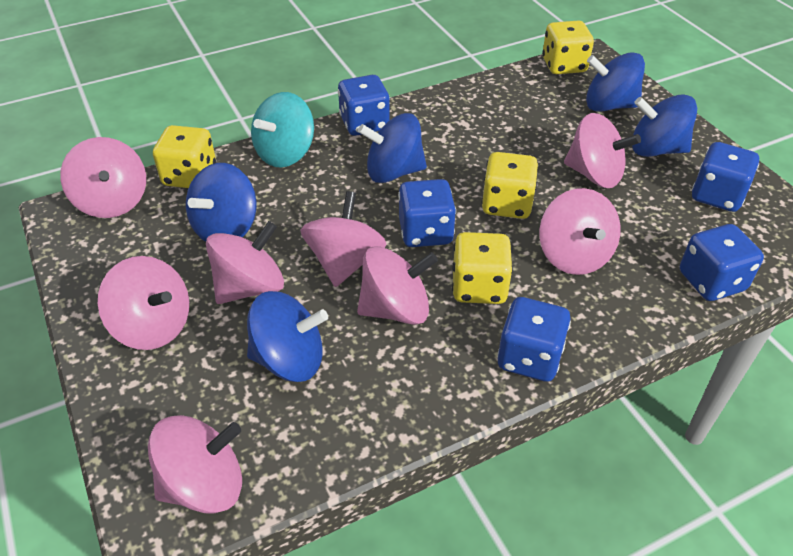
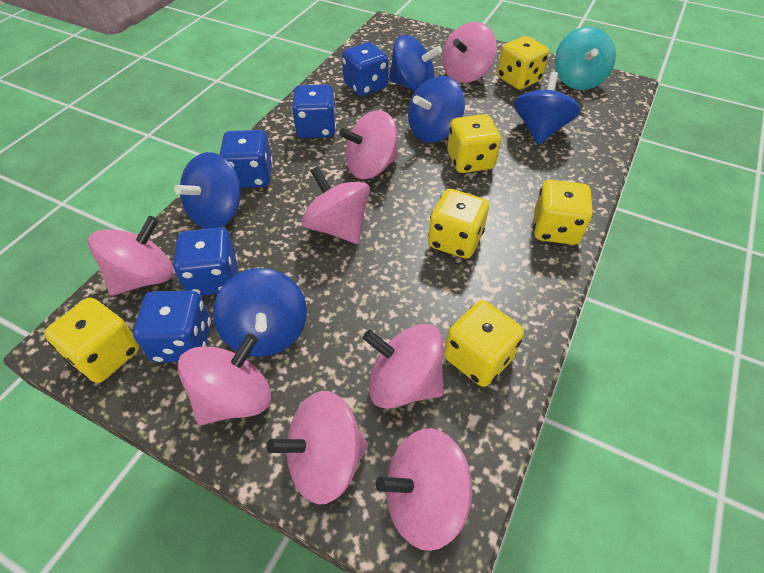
yellow dice: [153,125,216,188] [452,232,513,304] [481,152,538,219] [542,20,594,74] = 4 -> [44,298,140,383] [428,189,489,259] [444,300,524,387] [447,114,501,173] [497,36,549,90] [533,180,593,245] = 6

